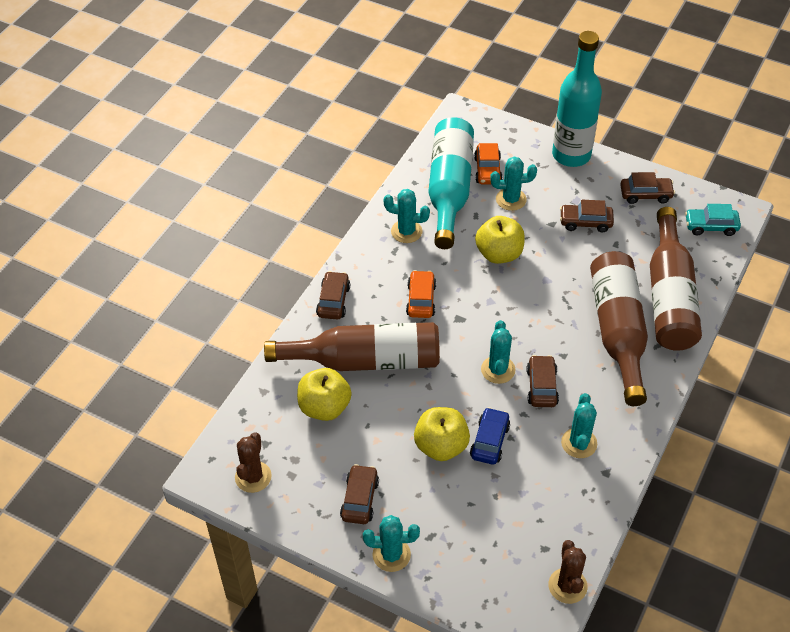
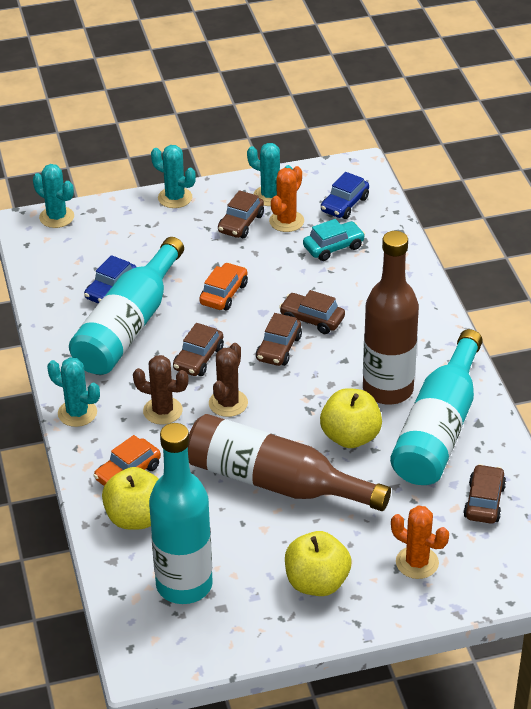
blue car: [470,407,510,465] = 1 -> [84,255,136,303] [321,172,369,219] = 2
brown bottle: [264,322,440,371] [590,251,648,406] [650,207,702,351] = 3 -> [188,414,391,511] [363,231,419,405] = 2
orange cactus: none = 0 -> [269,166,304,232] [391,505,449,579] = 2
turquoise bottle: [429,117,474,249] [552,31,602,167] = 2 -> [69,237,184,375] [149,423,213,604] [390,329,483,485] = 3
turquoise cactus: [363,515,420,572] [383,189,430,243] [481,320,516,384] [490,157,537,211] [561,393,597,458] = 5 -> [33,164,74,228] [47,357,100,427] [151,145,196,208] [247,143,293,206] = 4

